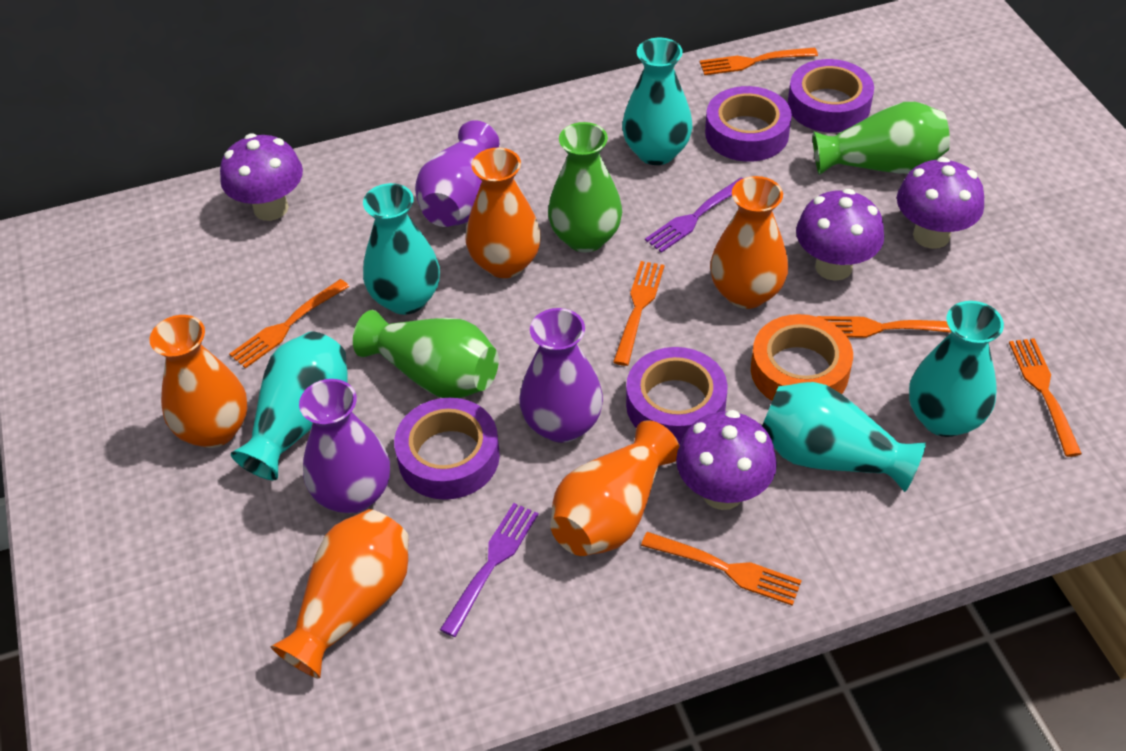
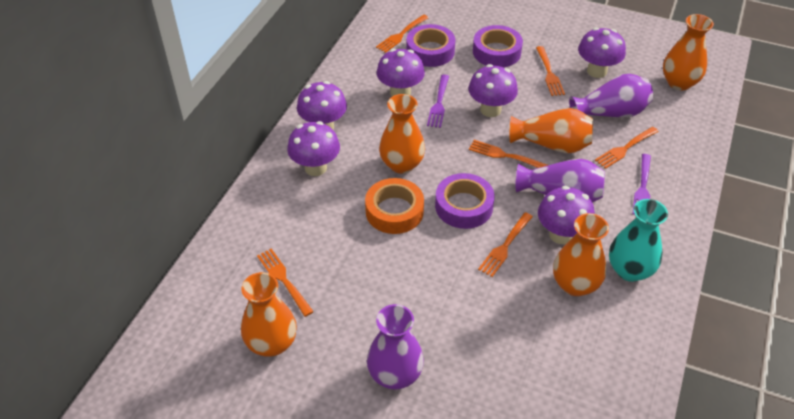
green vase: [353,310,499,398] [548,122,622,252] [813,102,950,175] = 3 -> none = 0
purple mushroom: [220,133,303,221] [676,410,777,510] [796,189,884,281] [897,157,984,249] = 4 -> [287,121,340,176] [297,81,347,130] [377,48,425,96] [468,64,518,117] [538,186,595,244] [578,27,626,78] = 6
purple tape: [394,398,500,500] [626,347,728,445] [705,86,792,162] [788,59,874,133] = 4 -> [406,24,455,67] [435,173,495,229] [473,25,523,67] = 3
turquoise vase: [231,331,348,480] [363,183,440,315] [622,38,693,165] [762,382,926,492] [909,301,1004,437] = 5 -> [609,199,668,282] = 1

